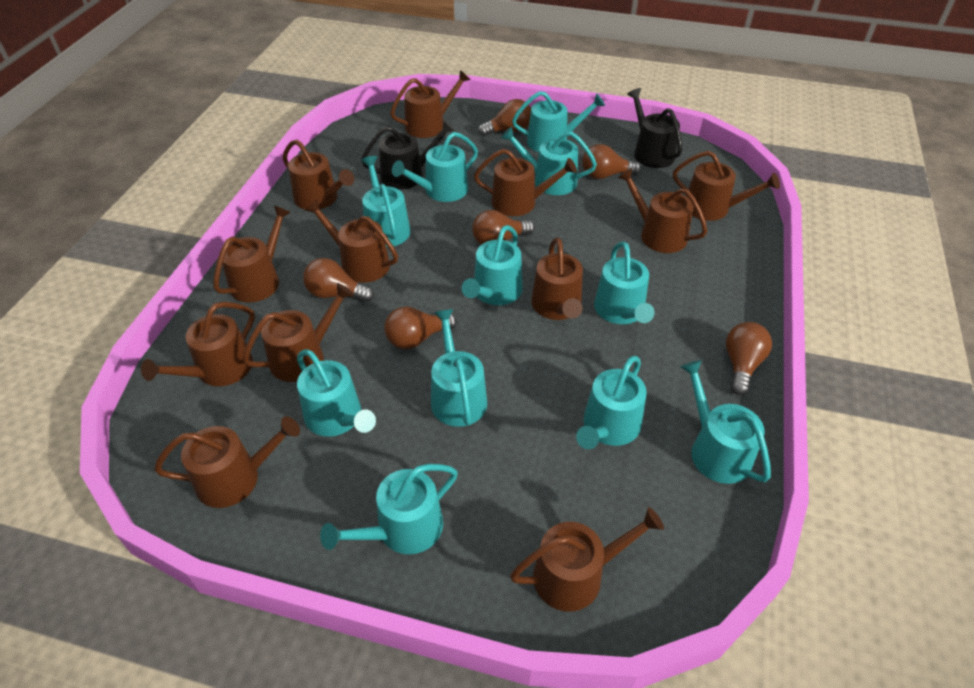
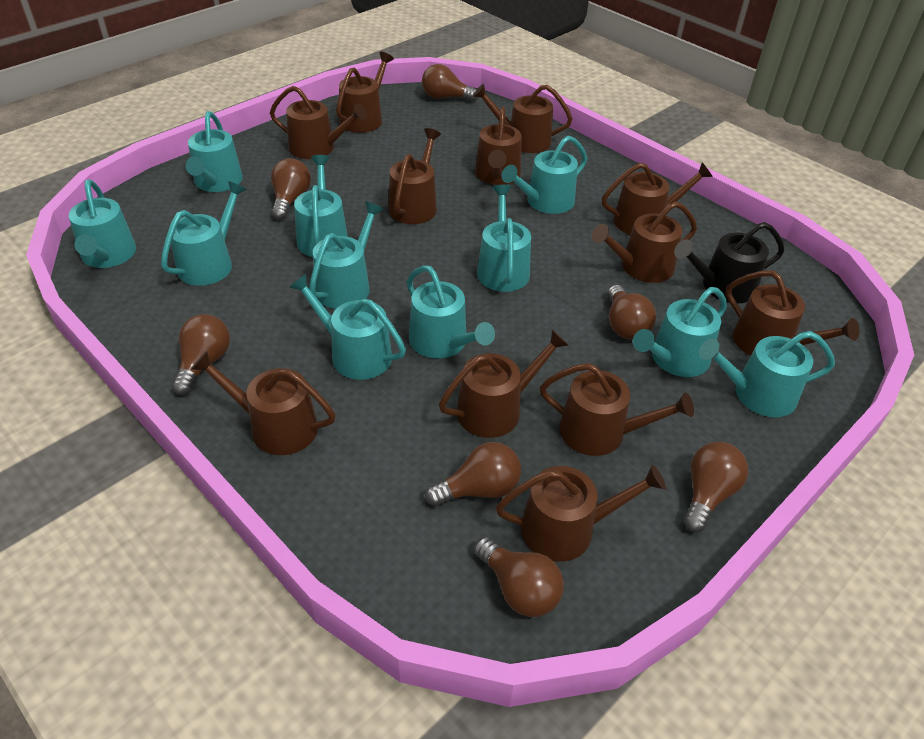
black watering can: [361,120,455,189] [627,88,682,168] = 2 -> [674,222,784,304] = 1
brown light bulb: [303,258,374,302] [384,306,457,349] [472,210,535,245] [478,99,531,136] [582,144,641,179] [726,322,772,395] = 6 -> [172,314,230,395] [271,158,311,220] [422,64,479,101] [425,442,521,507] [474,537,564,617] [608,285,656,339] [684,442,748,533] = 7

